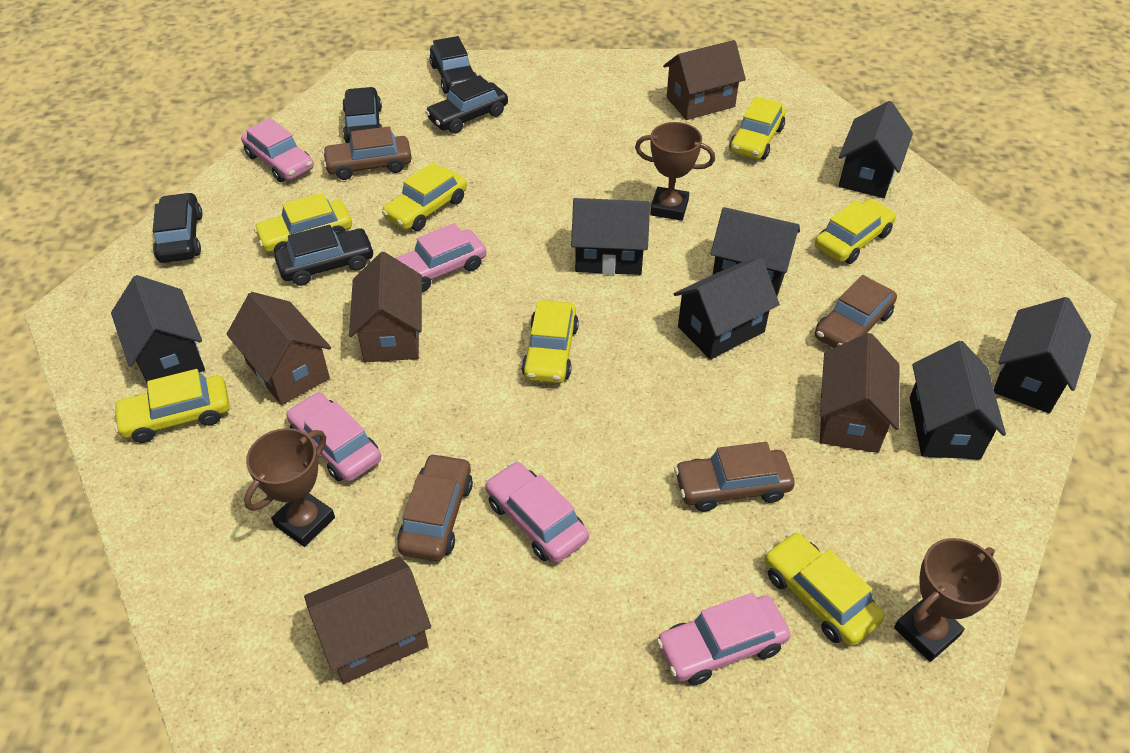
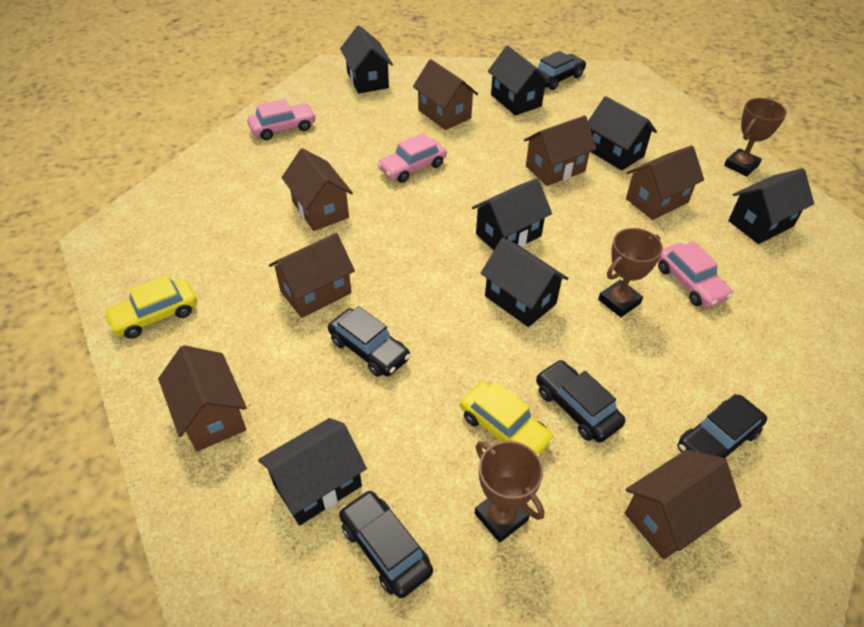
brown car: [322,126,412,180] [397,453,473,561] [674,442,795,512] [815,275,897,348] = 4 -> none = 0
brown house: [227,292,331,405] [304,556,431,684] [349,252,422,362] [663,40,746,120] [820,333,899,453] = 5 -> [158,345,247,452] [269,233,355,318] [281,148,353,231] [413,59,478,130] [524,116,596,186] [625,450,742,560] [626,146,704,220] = 7
pink car: [241,118,314,182] [286,392,381,482] [395,223,487,292] [485,462,589,563] [657,593,791,685] = 5 -> [247,99,316,140] [377,133,447,183] [658,241,733,308] = 3
yellow car: [113,369,229,443] [254,193,352,252] [382,162,467,231] [522,300,579,383] [729,96,785,160] [764,532,884,646] [815,199,896,264] = 7 -> [103,275,197,339] [460,382,555,457] = 2

